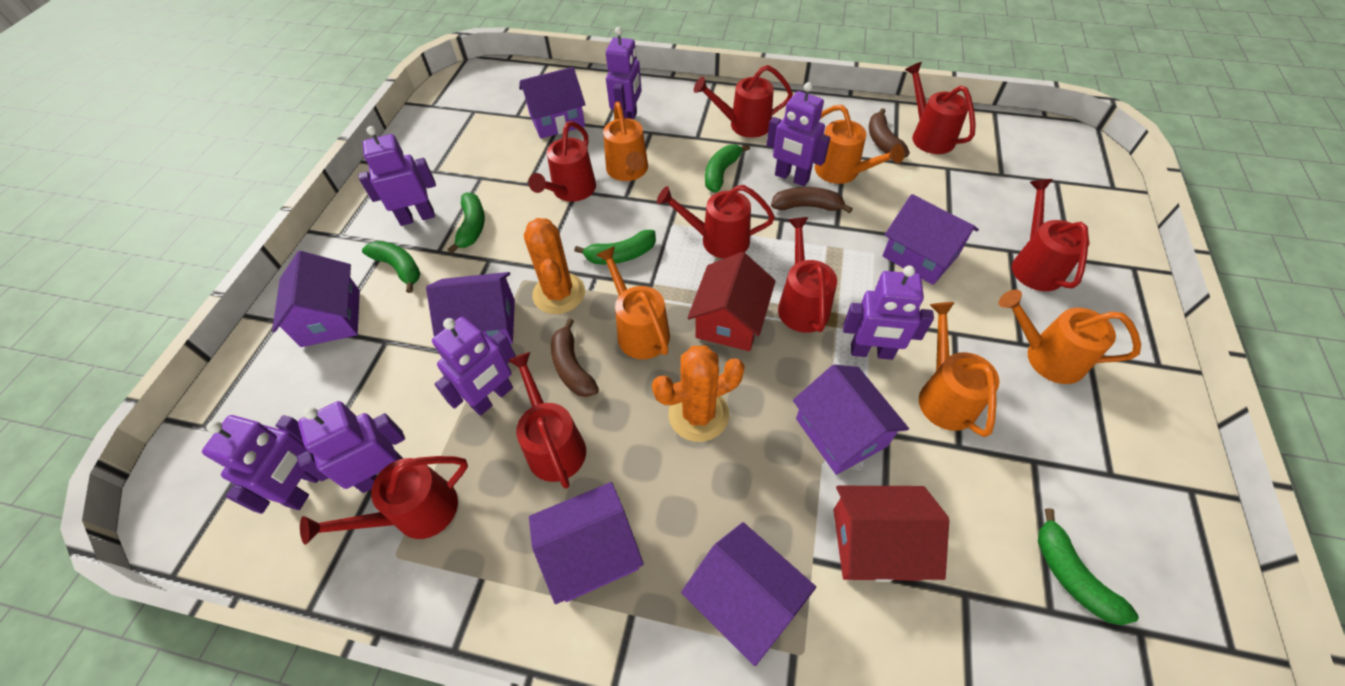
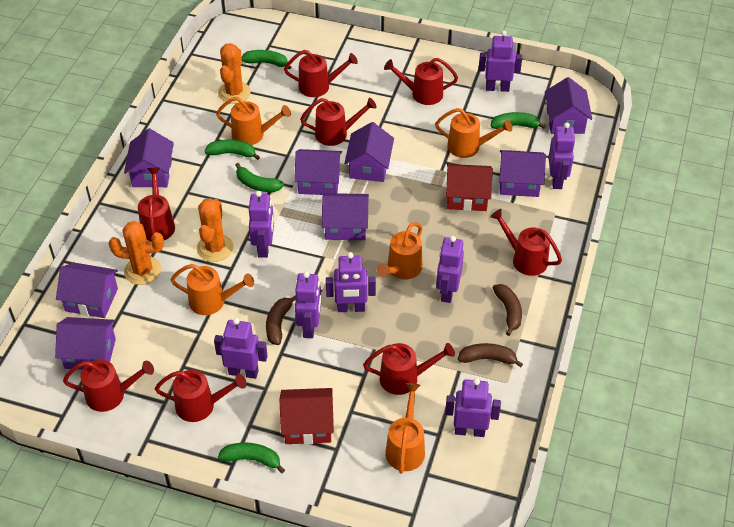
orange cactus: [524,218,585,314] [652,346,745,442] = 2 -> [109,221,164,285] [197,198,234,262] [218,43,251,104] = 3
purple house: [272,251,360,347] [426,272,515,344] [519,67,586,139] [529,482,644,604] [681,522,816,666] [793,365,909,475] [882,194,979,285] = 7 -> [55,317,116,370] [56,262,118,318] [124,128,174,187] [294,149,342,195] [322,193,369,240] [344,122,394,182] [499,150,546,197] [545,77,592,134] = 8
purple robot: [202,415,319,514] [297,401,405,493] [358,126,436,226] [432,317,516,416] [606,27,642,119] [767,82,831,186] [843,265,934,360] = 7 -> [214,318,267,379] [249,191,274,258] [295,271,321,338] [326,252,376,312] [436,236,464,303] [445,378,501,437] [479,30,522,92] [549,122,575,189] = 8

